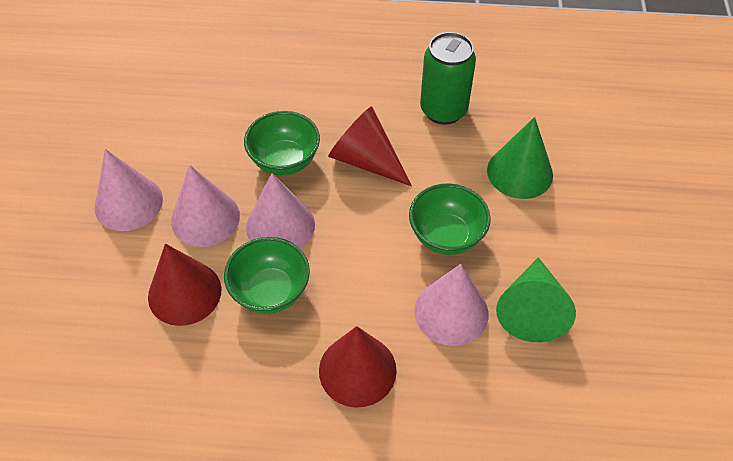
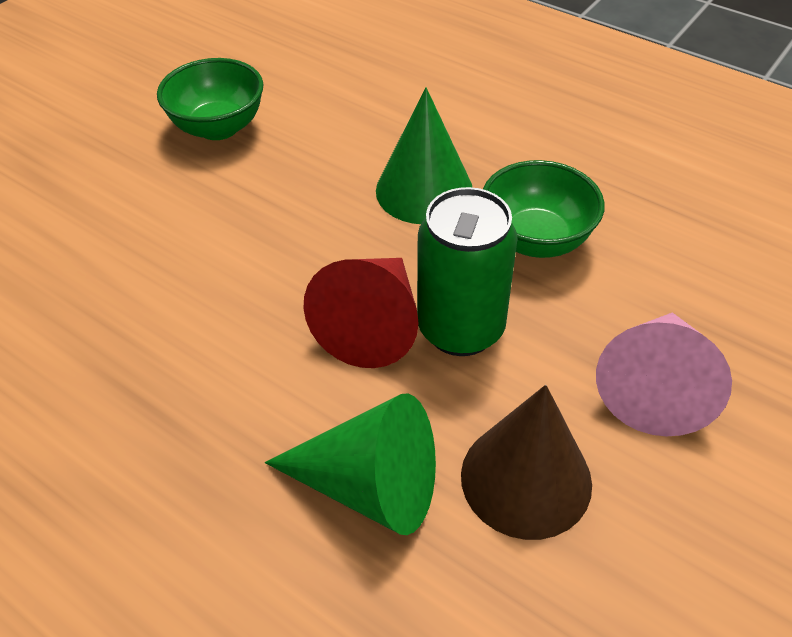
brown cone: none = 0 -> [461,385,592,540] = 1
green bowl: [224,237,310,314] [244,111,320,175] [409,183,491,255] = 3 -> [157,58,263,140] [483,160,605,258] = 2
pink cone: [94,149,163,231] [171,165,240,247] [246,173,315,249] [414,264,489,346] = 4 -> [596,313,732,436] = 1
red cone: [148,243,222,326] [319,326,397,408] [328,106,412,186] = 3 -> [304,258,419,368] = 1

